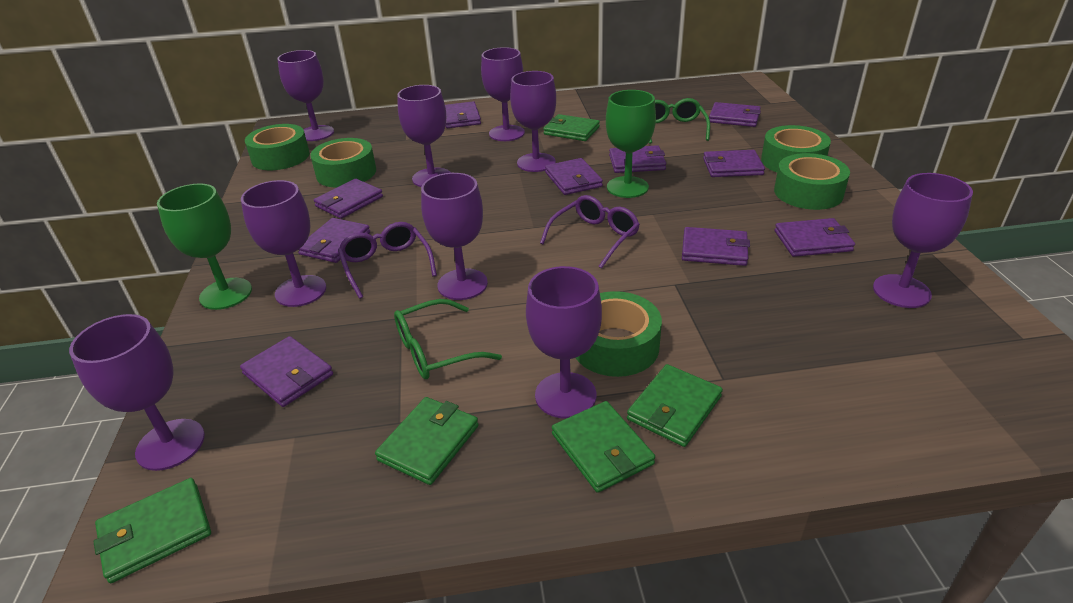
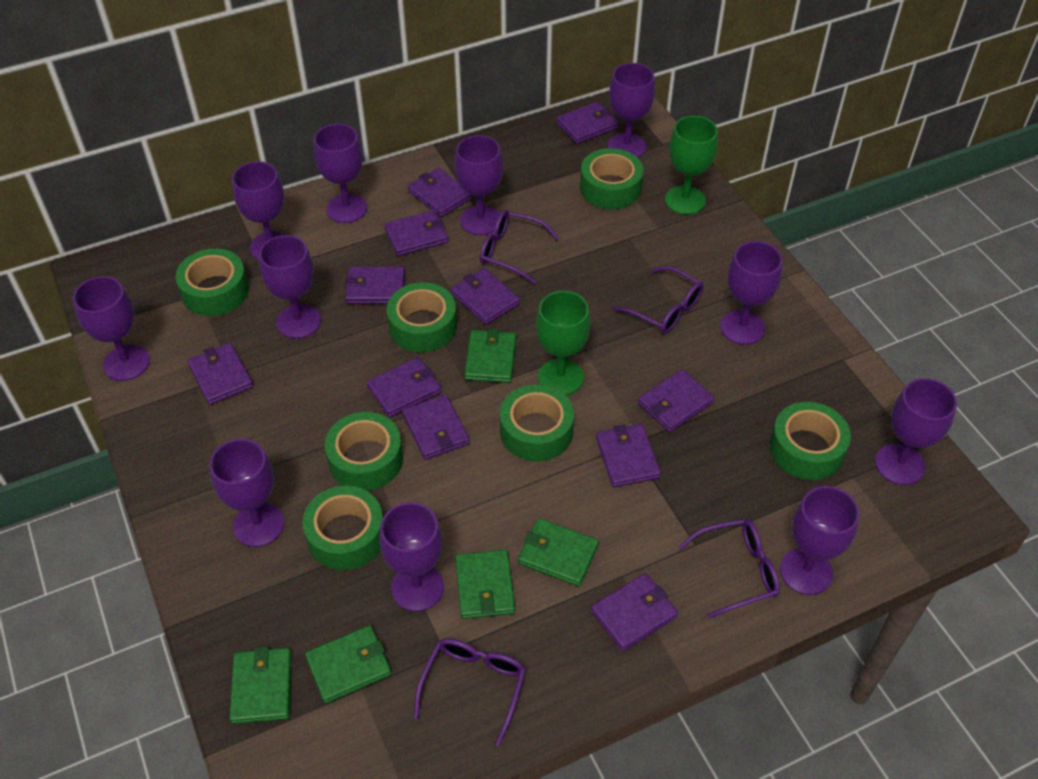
green glasses: [394,299,502,379] [649,98,710,144] = 2 -> none = 0
green tape: [245,124,310,170] [310,138,376,188] [576,291,662,377] [761,125,831,172] [774,153,850,210] = 5 -> [175,248,249,316] [302,486,383,570] [325,412,403,491] [387,282,457,352] [500,384,574,462] [580,148,643,209] [770,402,851,480] = 7
purple glasses: [338,222,437,299] [540,195,640,269] = 2 -> [414,638,526,746] [480,210,559,284] [612,266,703,334] [679,519,780,618] = 4
purple goblet: [69,314,205,471] [241,180,326,307] [277,50,334,141] [397,85,451,187] [421,173,488,300] [481,47,525,141] [510,71,556,172] [526,266,602,418] [873,173,973,308] = 9 -> [73,276,150,381] [210,439,284,547] [232,161,287,260] [259,235,321,339] [314,124,367,223] [379,502,444,611] [454,135,503,235] [608,63,655,158] [720,241,783,345] [780,486,859,595] [875,378,957,485] = 11
purple wallet: [240,336,333,407] [298,218,370,263] [314,179,383,219] [445,101,481,128] [545,158,603,195] [609,145,666,173] [682,227,750,266] [703,150,765,177] [709,102,761,127] [775,218,855,257] = 10 -> [187,343,253,405] [345,267,405,304] [367,357,442,417] [384,210,448,256] [402,395,470,460] [408,168,472,217] [451,268,520,325] [557,102,618,144] [591,573,678,651] [596,424,661,487] [638,369,714,432] = 11

